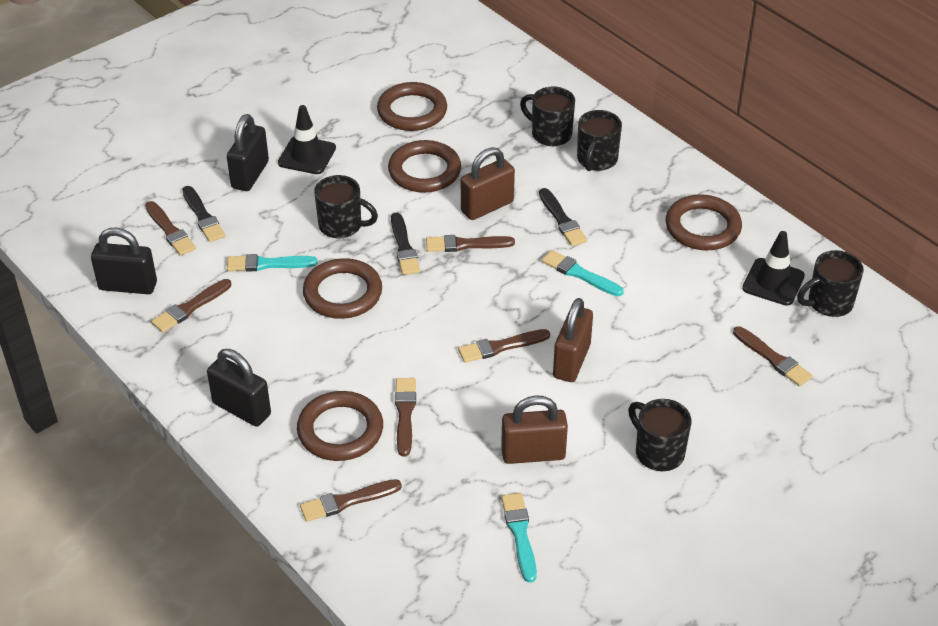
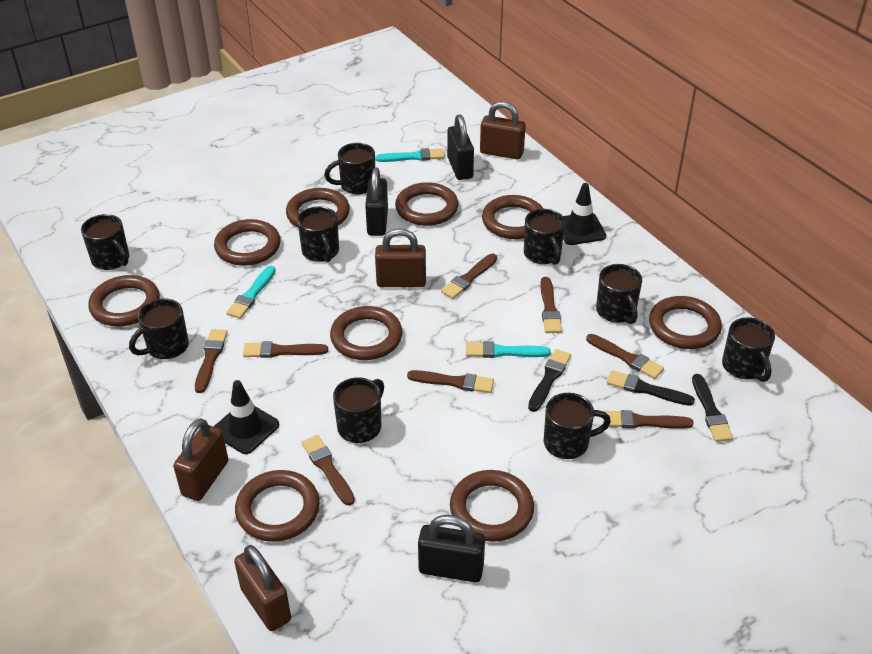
black mug: [314,175,378,238] [520,86,575,146] [577,110,622,171] [628,399,691,471] [797,250,864,317] = 5 -> [81,214,129,270] [129,298,189,359] [297,206,339,262] [324,143,375,194] [333,377,384,443] [524,209,565,265] [544,393,611,459] [596,264,642,324] [722,317,775,382] = 9
brown brush: [145,201,196,256] [151,279,231,333] [300,479,402,522] [395,378,416,456] [426,235,515,252] [458,329,550,363] [733,326,813,387] = 7 -> [195,329,228,393] [243,341,328,358] [301,435,355,506] [407,370,494,393] [441,254,497,299] [540,277,562,333] [586,334,664,379] [602,410,694,429] = 8
brown padlock: [461,147,515,220] [501,395,568,464] [553,298,593,382] = 3 -> [173,418,228,501] [234,545,291,631] [375,228,426,287] [480,101,526,159] = 4
brown ring: [297,391,383,461] [303,258,382,319] [377,82,447,131] [388,140,461,193] [666,194,742,251] = 5 -> [88,275,160,326] [214,219,281,266] [235,470,320,542] [286,188,350,228] [330,306,402,360] [395,182,459,226] [450,470,534,542] [482,195,544,239] [649,296,722,349] = 9

